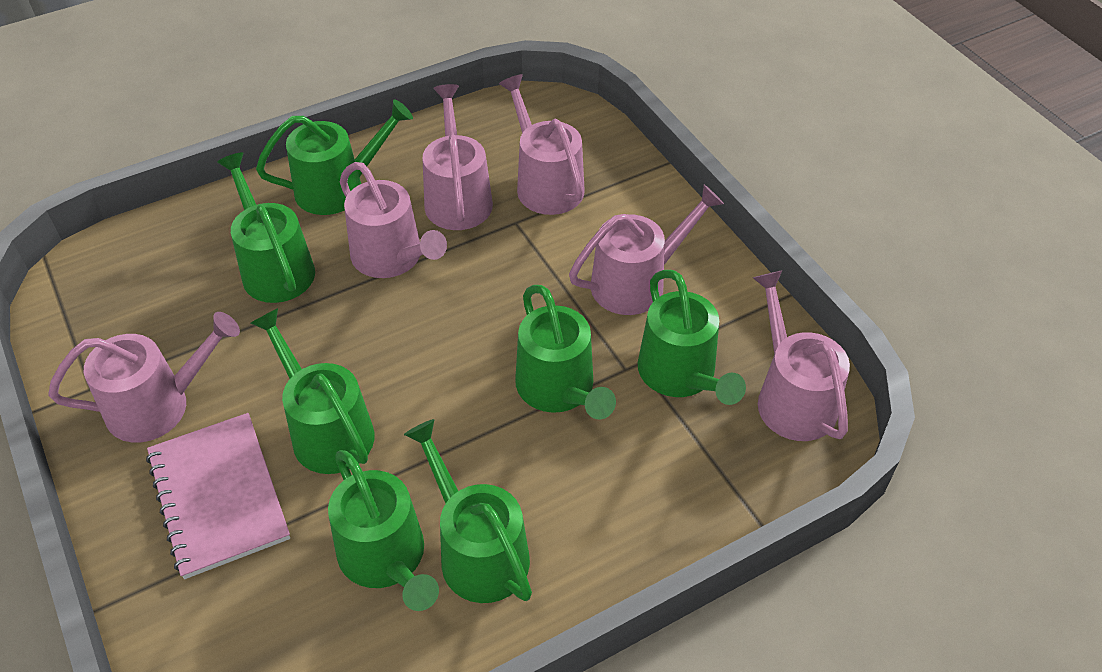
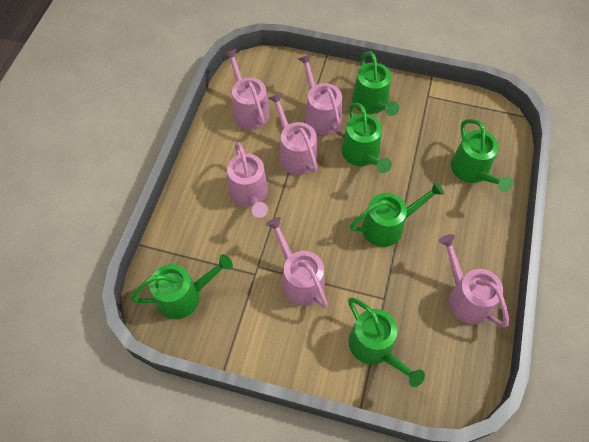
green watering can: [217,152,315,303] [251,308,374,474] [256,99,413,215] [328,450,439,611] [404,419,532,603] [515,285,616,419] [638,270,746,405] = 7 -> [130,254,233,319] [341,103,392,173] [348,298,425,387] [350,181,444,247] [352,52,399,116] [451,119,513,192] = 6
pink notebook: [146,413,290,579] = 1 -> none = 0

